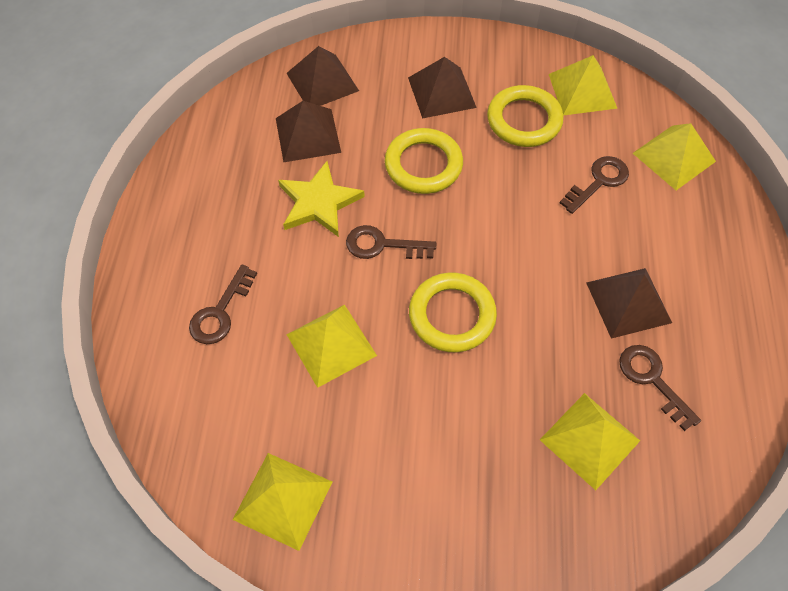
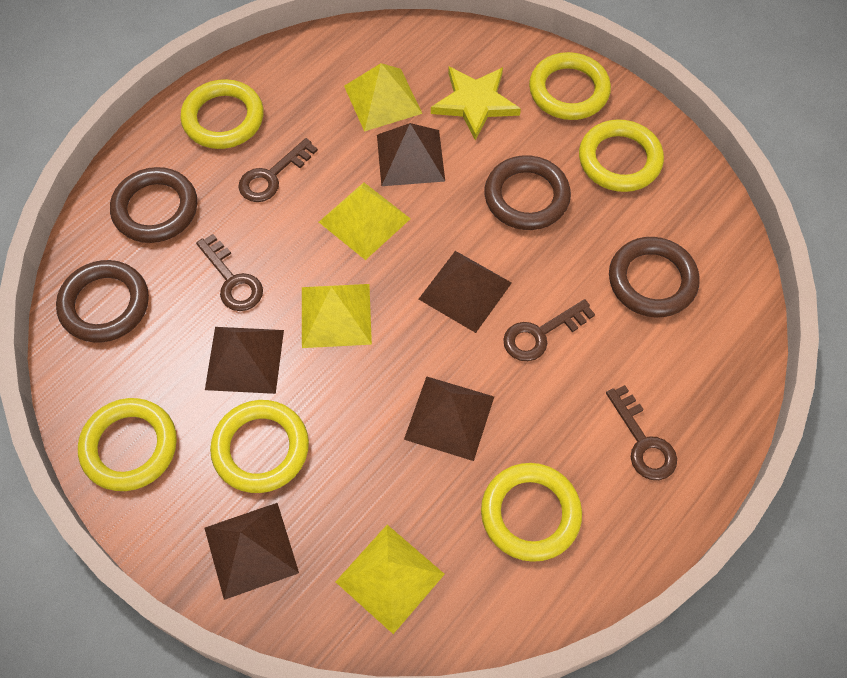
brown pyramid: [276,101,341,162] [286,46,359,106] [408,57,477,119] [586,268,672,339] = 4 -> [205,327,284,394] [205,503,299,600] [377,123,445,186] [404,376,494,461] [419,251,512,333] = 5
brown ring: none = 0 -> [56,260,149,343] [110,167,197,243] [484,155,571,230] [609,237,700,317] = 4
yellow pyramid: [233,453,332,551] [286,304,377,388] [540,393,640,490] [549,55,618,116] [633,123,716,190] = 5 -> [302,284,372,348] [319,182,411,260] [336,525,445,634] [344,63,423,132] = 4
yellow ring: [385,128,463,194] [409,272,497,352] [487,85,564,147] = 3 -> [78,398,177,491] [180,79,264,149] [210,400,309,493] [481,463,582,562] [529,52,611,120] [579,119,664,192] = 6

